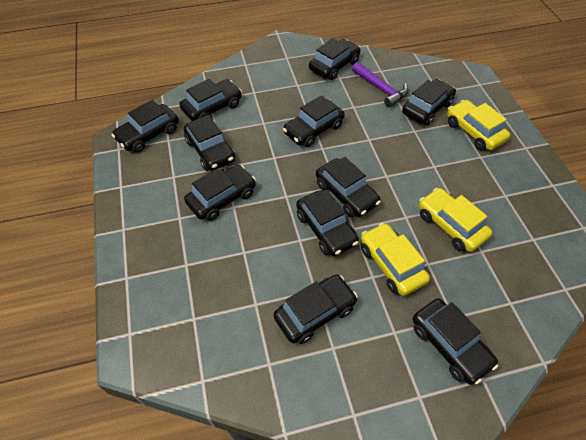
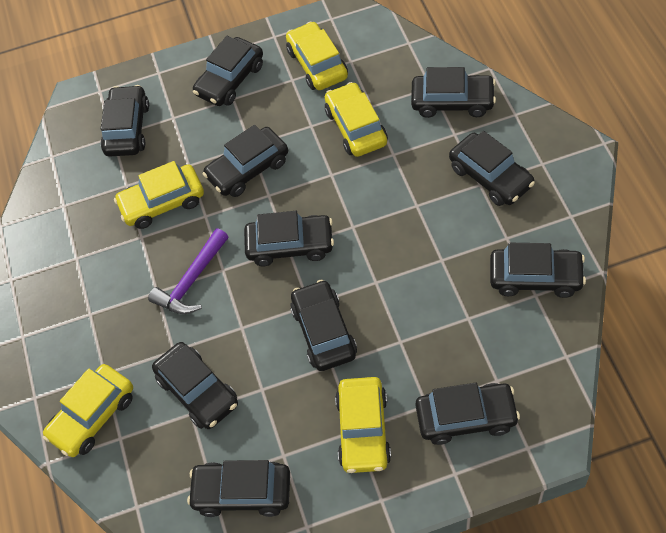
yellow car: [361,223,430,296] [419,188,493,252] [447,100,511,151] = 3 -> [43,364,133,457] [114,161,204,229] [286,21,348,90] [325,82,388,157] [335,377,391,473] = 5

